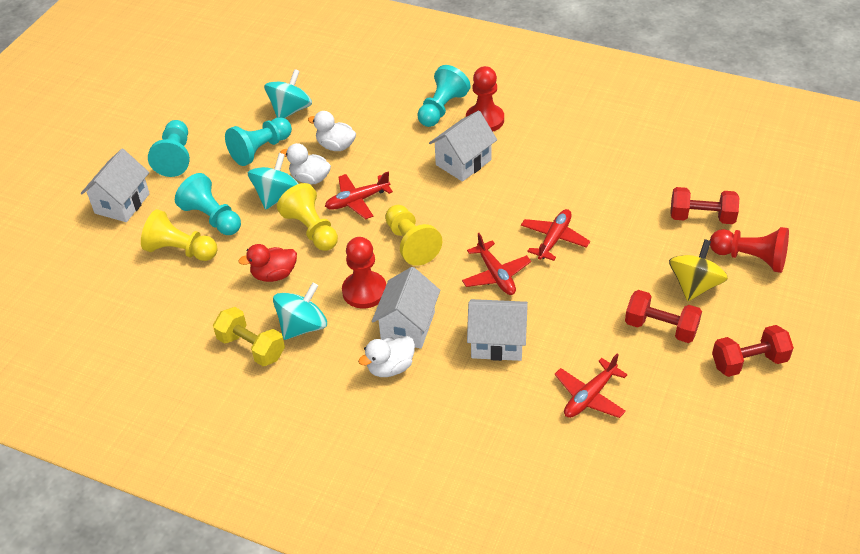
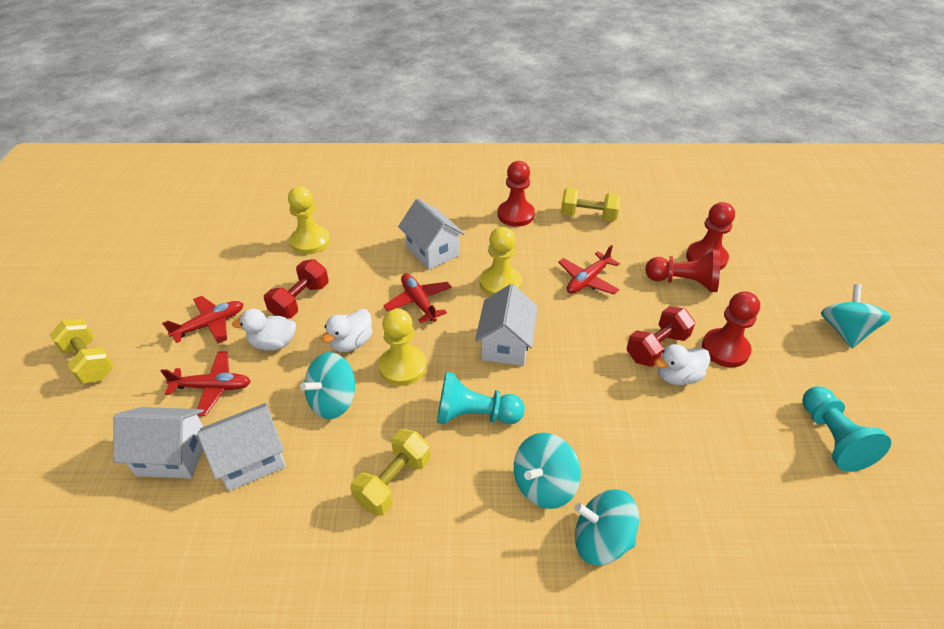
red duck: [238,244,297,282] = 1 -> none = 0
red dumbbell: [625,290,702,343] [670,187,739,224] [712,325,794,377] = 3 -> [264,259,329,319] [627,306,695,367] = 2
red pawn: [342,237,386,309] [466,66,504,131] [710,227,789,273] = 3 -> [498,161,535,227] [645,249,720,292] [686,202,735,270] [702,291,760,367] = 4
turquoise pawn: [148,120,190,177] [175,173,241,235] [225,117,292,166] [418,65,471,127] = 4 -> [437,372,525,424] [802,386,891,472] = 2
turquoise spinning top: [248,153,299,210] [264,69,312,118] [273,282,327,340] = 3 -> [300,352,355,419] [514,433,581,509] [575,489,639,565] [821,284,891,348] = 4
yellow dumbbell: [213,307,285,366] = 1 -> [50,319,114,384] [350,429,431,516] [561,188,620,221] = 3
yellow spinning top: [669,239,728,301] = 1 -> none = 0

